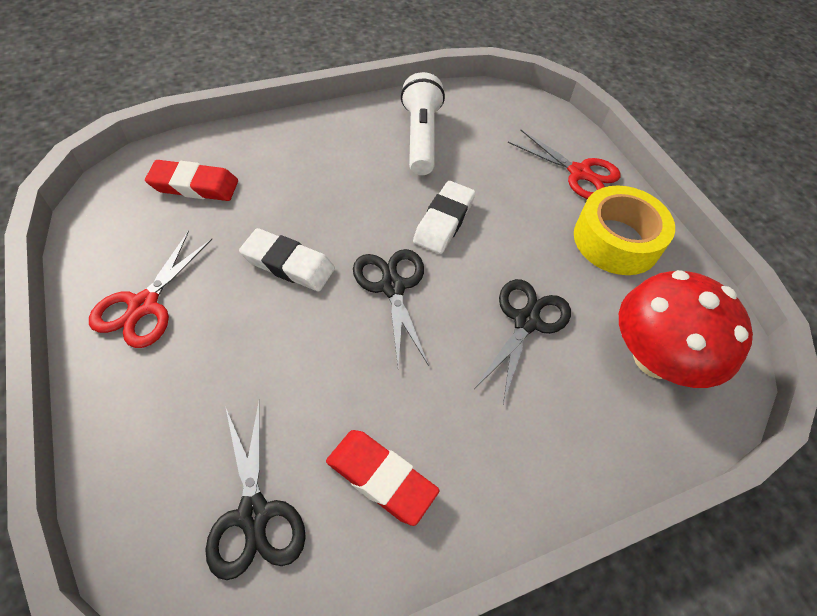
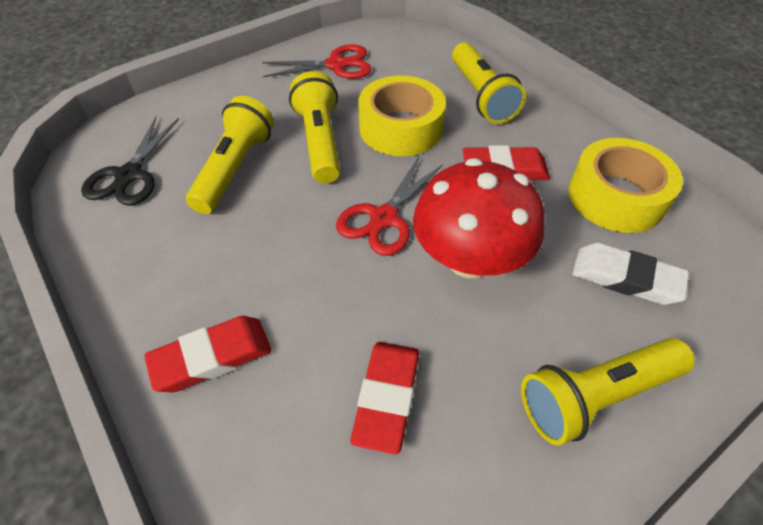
black scissors: [205,399,306,580] [353,249,429,366] [474,279,571,404] = 3 -> [81,117,179,206] = 1
red eraser: [145,160,238,201] [326,430,440,526] = 2 -> [144,316,271,392] [350,342,419,454] [463,145,550,180] = 3
white eraser: [239,228,335,292] [413,181,476,254] = 2 -> [572,243,689,305] = 1
white flashlight: [401,72,445,175] = 1 -> none = 0
yellow flashlight: none = 0 -> [186,96,274,214] [289,71,340,183] [452,42,526,124] [521,338,695,445] = 4
yellow tape: [574,185,675,275] = 1 -> [358,76,446,156] [569,138,683,233] = 2

